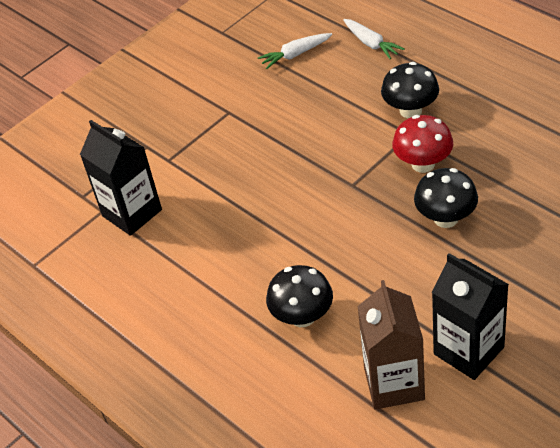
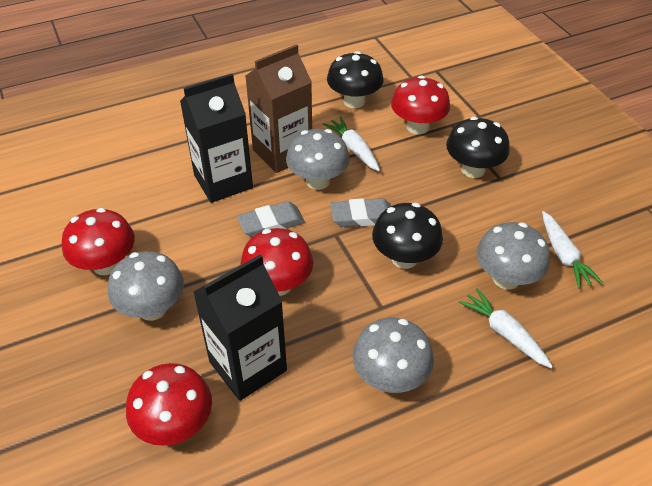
grey eraser: none = 0 -> [237,201,305,237] [330,198,391,227] = 2
grey mushroom: none = 0 -> [108,251,184,321] [286,129,350,190] [353,318,434,393] [476,222,550,290] = 4
red mushroom: [392,115,453,173] = 1 -> [62,208,135,275] [126,363,212,446] [240,228,313,296] [391,76,450,134] = 4
white carrot: [258,33,332,69] [343,19,405,59] = 2 -> [323,116,380,171] [458,288,553,368] [542,211,603,289] = 3

